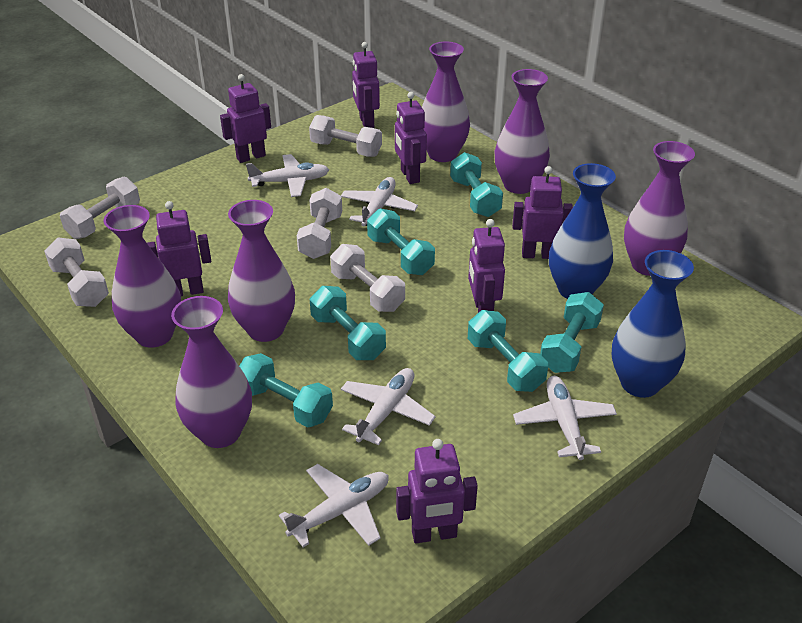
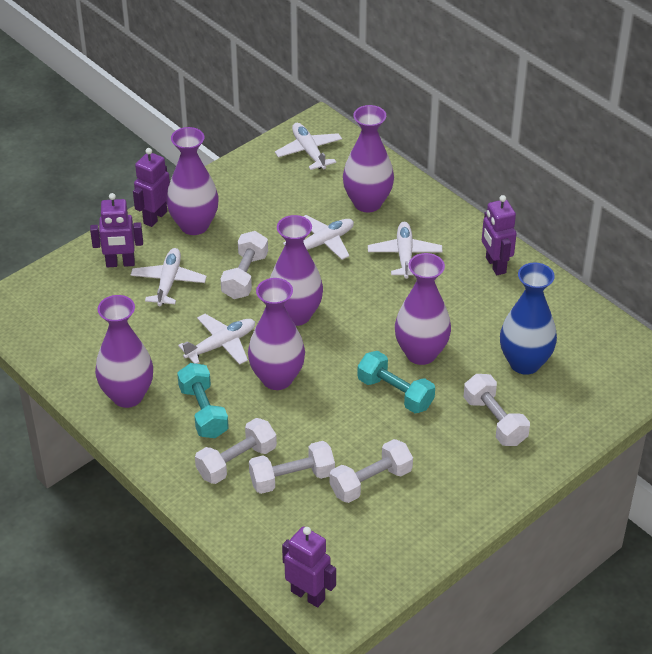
blue vase: [549,163,616,299] [612,250,694,398] = 2 -> [500,262,557,375] = 1
purple robot: [147,201,211,296] [220,74,271,163] [352,42,380,128] [395,92,427,184] [396,439,478,543] [468,219,505,313] [512,166,573,259] = 7 -> [90,193,143,267] [133,148,170,227] [282,526,336,608] [482,195,517,275] = 4
turquoise dumbbell: [239,353,333,428] [310,286,386,360] [367,208,435,275] [450,152,503,217] [468,310,548,392] [540,292,604,373] = 6 -> [177,363,229,438] [357,351,435,413] = 2

